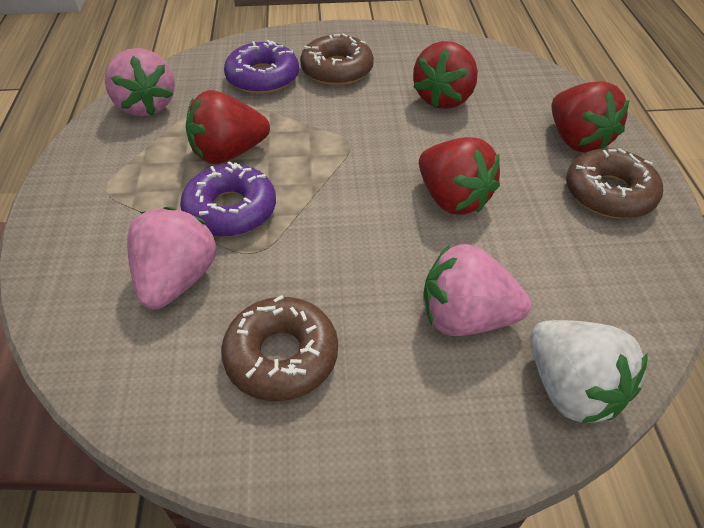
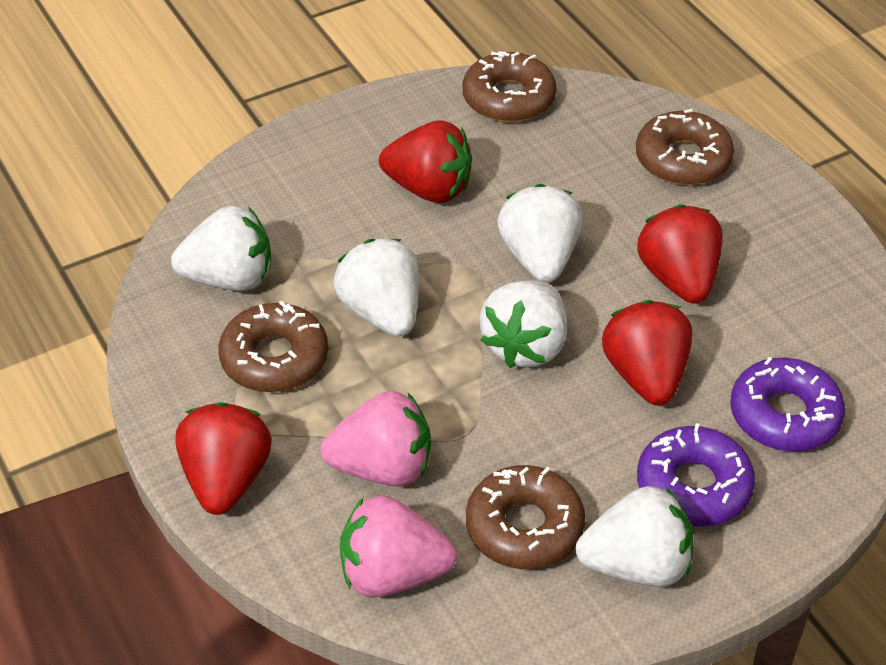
brown donut: [221,295,338,401] [300,34,374,86] [566,148,663,219] = 3 -> [218,301,328,392] [463,51,556,122] [466,465,585,569] [636,109,734,185] = 4
pink strawberry: [105,48,175,116] [127,206,217,309] [423,244,531,336] = 3 -> [320,391,431,487] [340,496,457,598] = 2
white strawberry: [530,320,648,424] = 1 -> [171,206,271,291] [334,239,419,336] [480,281,567,368] [497,184,582,283] [576,486,693,587] = 5

